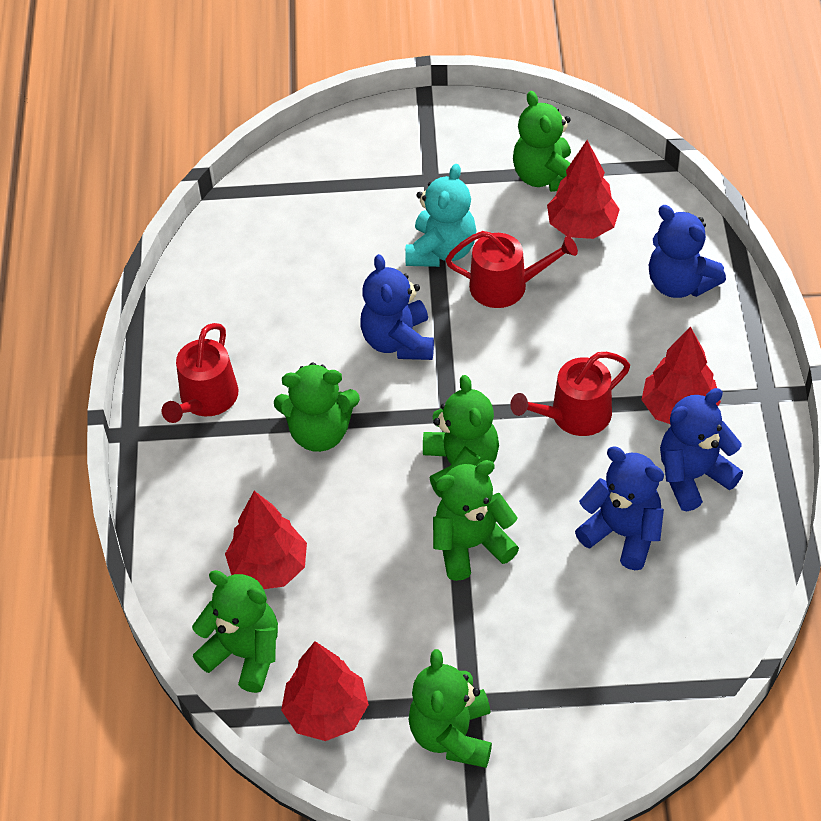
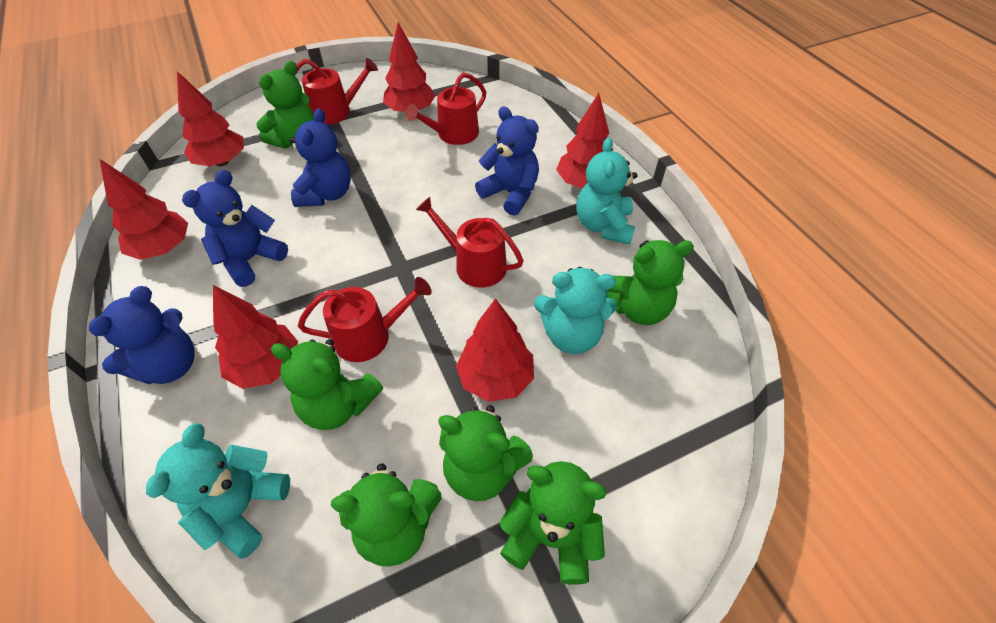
red tree: [225,491,307,589] [281,641,369,741] [547,140,620,239] [641,326,721,424] = 4 -> [100,159,188,260] [177,71,244,166] [213,285,298,389] [383,22,436,112] [456,298,534,402] [556,93,613,188] = 6
red watering can: [162,323,238,423] [446,231,578,308] [510,352,630,436] = 3 -> [294,58,378,125] [298,277,432,362] [405,72,486,145] [416,197,524,288] = 4
turquoise teddy bear: [405,164,476,267] = 1 -> [146,423,290,559] [534,267,616,354] [577,138,637,245] = 3

